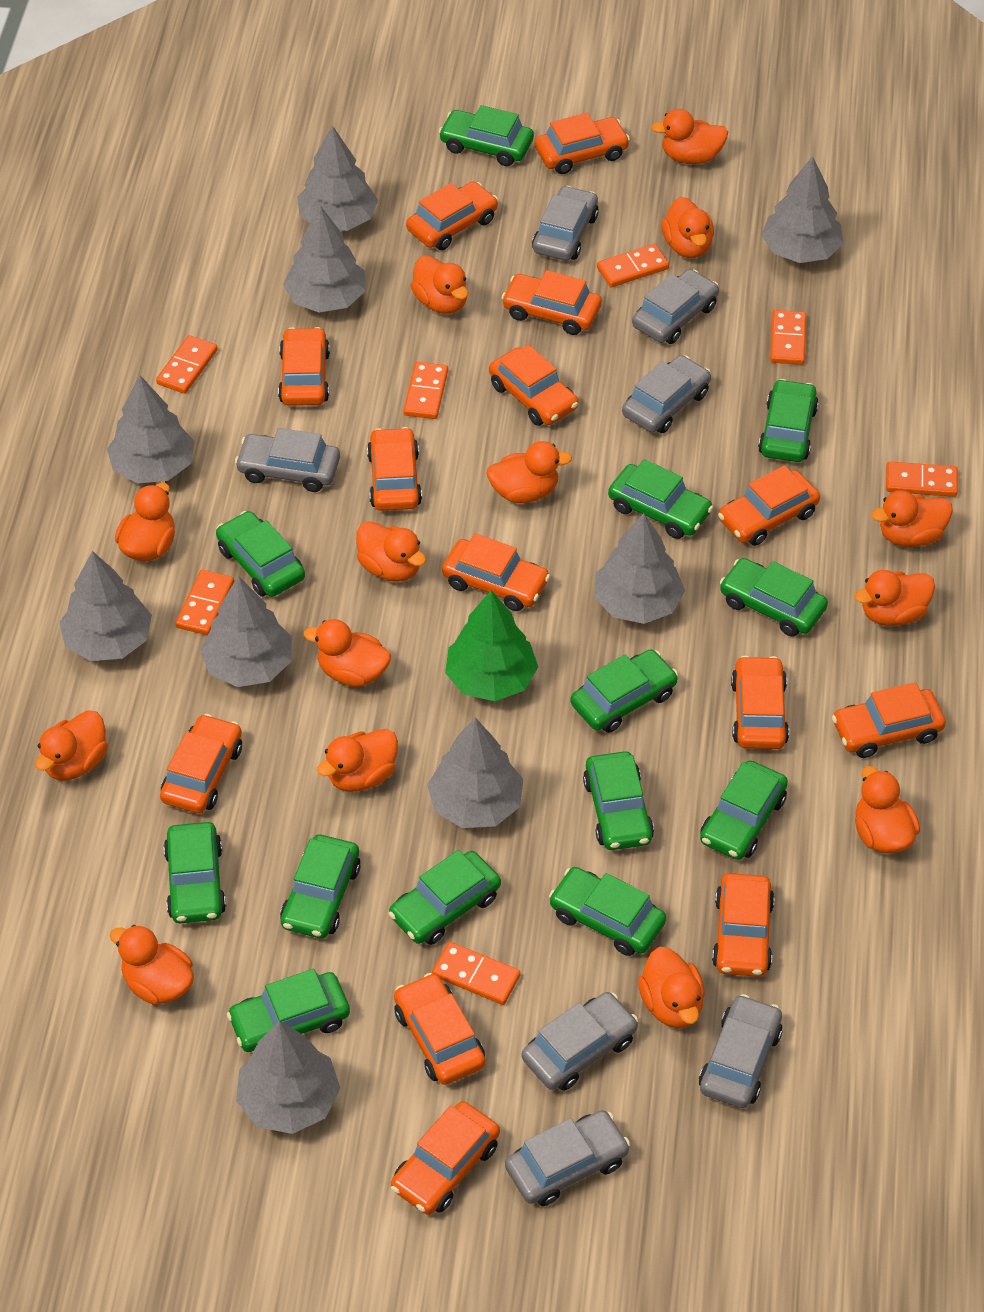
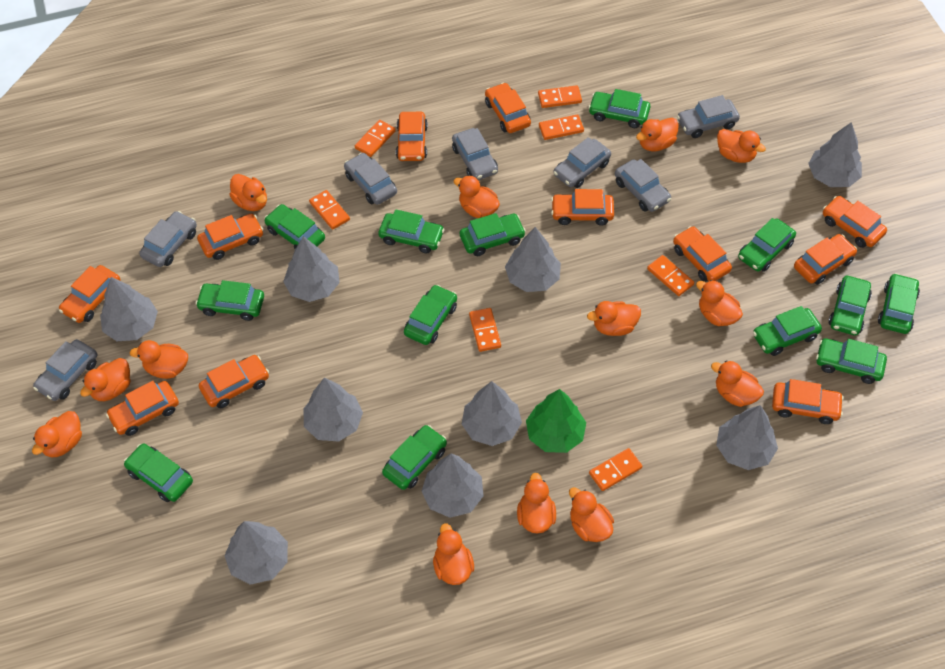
orange car: [160,714,242,813] [278,327,330,406] [367,427,422,511] [391,1101,500,1215] [394,973,486,1085] [406,181,498,250] [442,533,550,611] [489,345,579,426] [501,270,602,335] [535,113,630,174] [712,873,775,977] [718,465,820,546] [731,656,789,749] [832,682,946,758] = 14 -> [59,265,121,323] [106,381,179,436] [197,213,263,260] [199,355,269,408] [396,112,428,161] [485,83,531,133] [551,189,614,226] [673,226,732,282] [772,379,844,424] [794,234,857,285] [823,196,887,248] = 11
orange duck: [35,710,108,781] [110,925,194,1005] [115,483,175,561] [304,619,391,687] [317,729,398,792] [356,521,426,582] [411,255,468,314] [486,441,572,503] [638,947,705,1028] [651,109,728,164] [661,197,714,258] [854,570,935,626] [855,766,920,854] [871,490,953,547] = 14 -> [32,411,82,457] [80,358,130,401] [129,340,188,379] [229,174,267,211] [433,523,474,585] [453,175,500,218] [517,473,556,534] [569,487,614,542] [587,301,641,336] [636,118,679,151] [696,280,743,326] [711,361,764,407] [717,129,766,163] = 13

